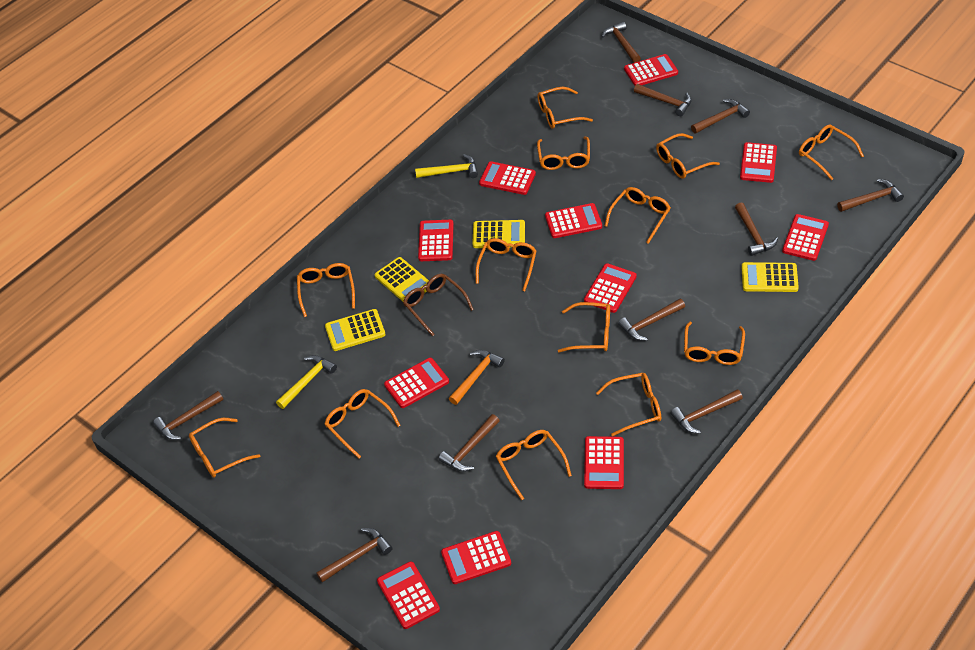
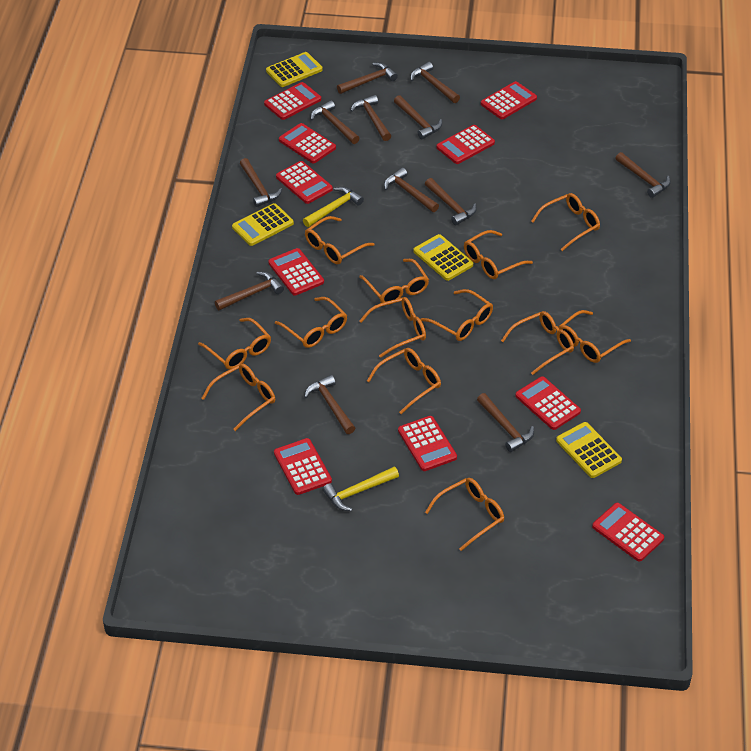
brown glasses: [403,274,474,336] = 1 -> none = 0
brown hammer: [153,391,223,440] [316,528,393,583] [438,414,500,472] [601,21,641,63] [618,299,685,341] [634,84,692,116] [671,389,743,434] [691,99,750,134] [735,202,778,256] [837,179,904,212] = 10 -> [215,272,284,310] [240,158,282,207] [304,375,356,434] [311,100,360,144] [337,62,398,94] [350,95,391,141] [384,168,439,212] [394,95,442,139] [410,62,460,103] [425,178,477,225] [477,393,534,452] [615,152,671,198] = 12
orange hammer: [449,350,505,405] = 1 -> none = 0
red calculator: [377,561,440,629] [384,358,449,408] [418,220,454,261] [441,531,511,584] [479,161,536,195] [545,203,602,238] [584,263,637,313] [584,436,624,489] [624,54,678,86] [740,142,777,183] [782,214,829,261] = 11 -> [264,82,321,120] [268,248,324,296] [274,438,332,495] [276,161,333,204] [279,123,336,163] [398,416,457,471] [437,125,495,164] [481,81,537,119] [515,376,581,430] [592,503,664,562] = 10

